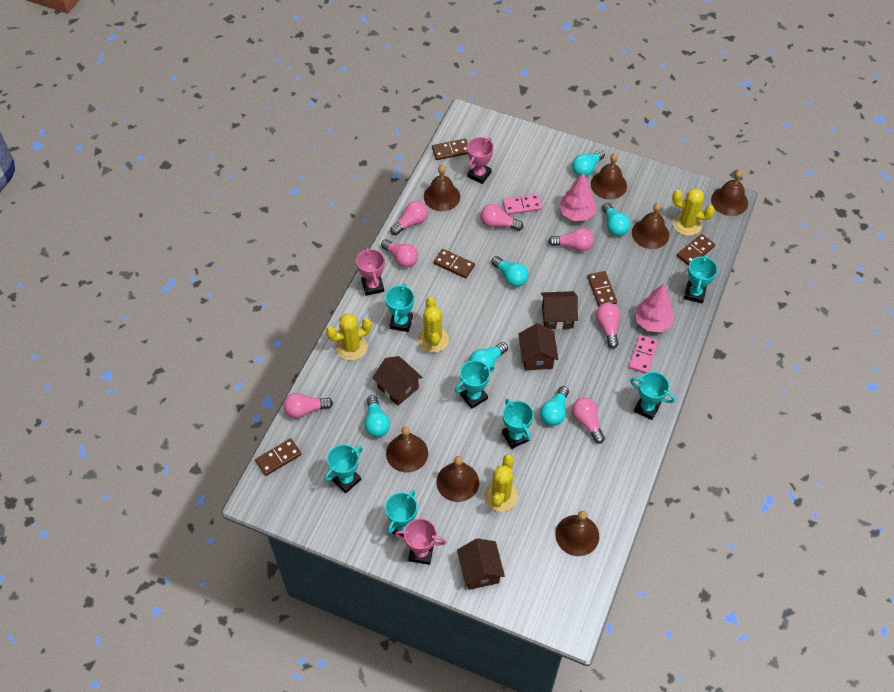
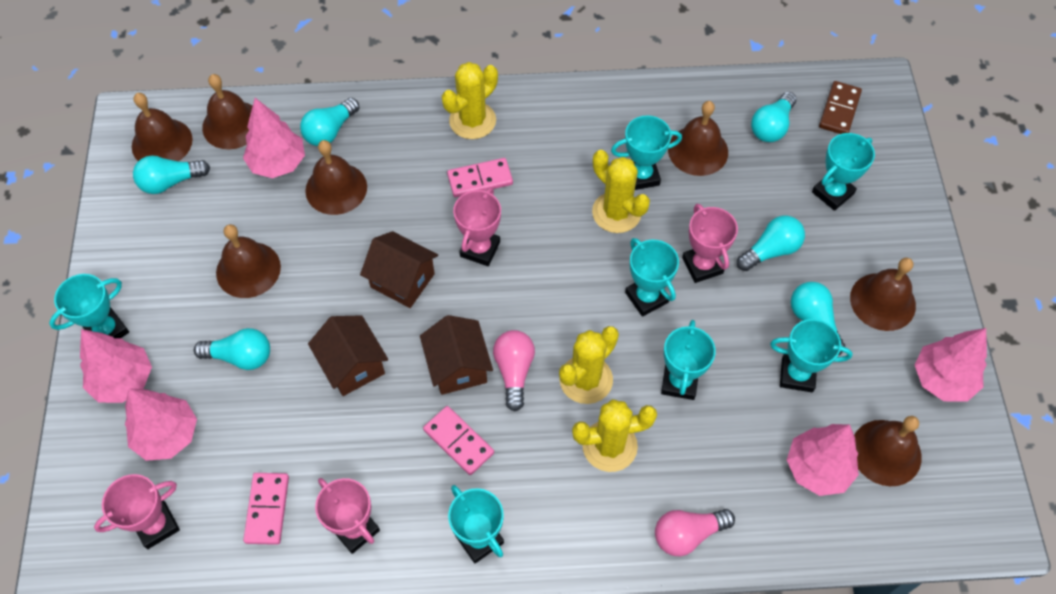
brown domino: [255,438,301,476] [432,139,468,160] [433,249,475,278] [587,271,617,307] [677,234,715,266] = 5 -> [819,81,862,134] = 1
brown house: [372,356,423,406] [457,538,505,590] [518,323,558,371] [541,291,578,330] = 4 -> [308,315,388,396] [360,231,438,308] [420,315,493,395] = 3
pink domino: [503,194,542,215] [629,335,658,374] = 2 -> [243,473,289,545] [423,406,494,475] [447,158,513,197] = 3
pink light bulb: [284,393,333,418] [381,239,418,267] [390,201,428,235] [481,204,523,231] [548,228,594,252] [572,397,605,444] [596,303,620,348] = 7 -> [493,330,535,411] [655,509,735,556] = 2
pink tree: [559,172,596,221] [635,284,675,332] = 2 -> [80,329,152,403] [125,388,197,461] [243,98,305,178] [787,424,859,496] [915,328,987,402] = 5
pink trophy: [356,247,385,296] [395,518,446,565] [467,137,494,184] = 3 -> [94,474,180,549] [315,478,380,554] [453,187,501,266] [682,204,738,283] = 4

